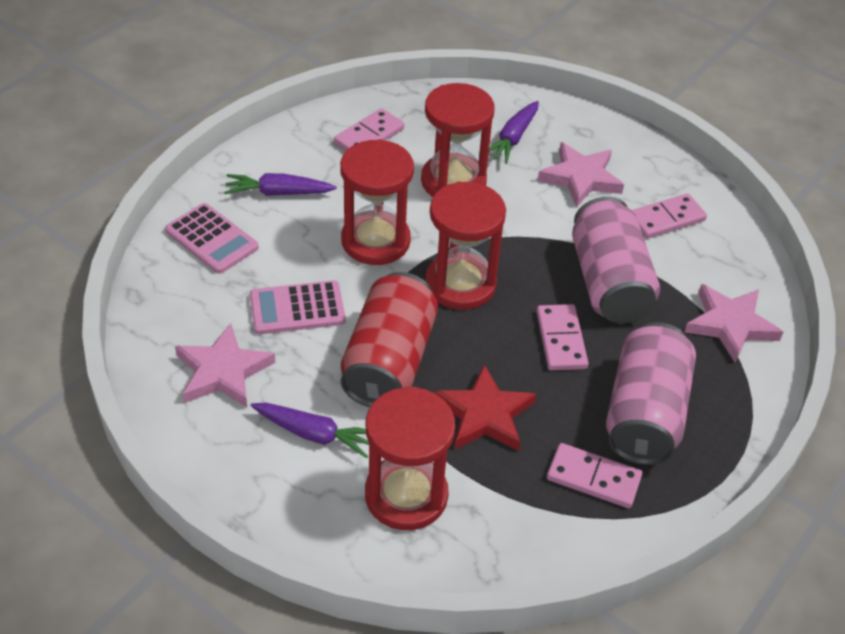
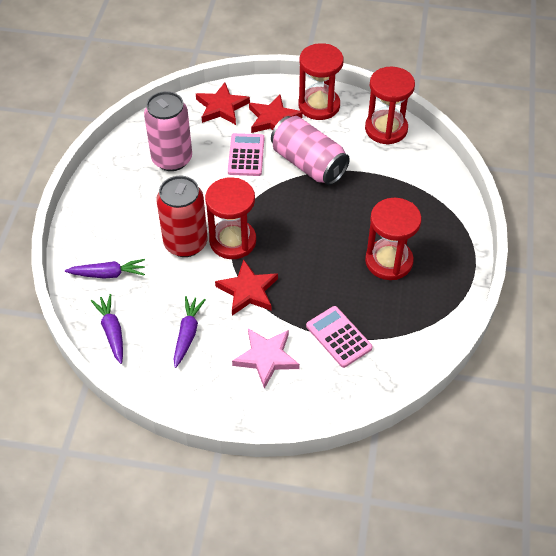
pink domino: [334,108,404,151] [536,304,588,370] [547,443,643,508] [632,194,707,239] = 4 -> none = 0
pink star: [175,323,275,407] [538,142,624,208] [684,284,783,363] = 3 -> [232,328,300,389] = 1
red star: [435,364,536,451] = 1 -> [196,83,250,125] [215,260,278,316] [249,95,303,133] = 3

